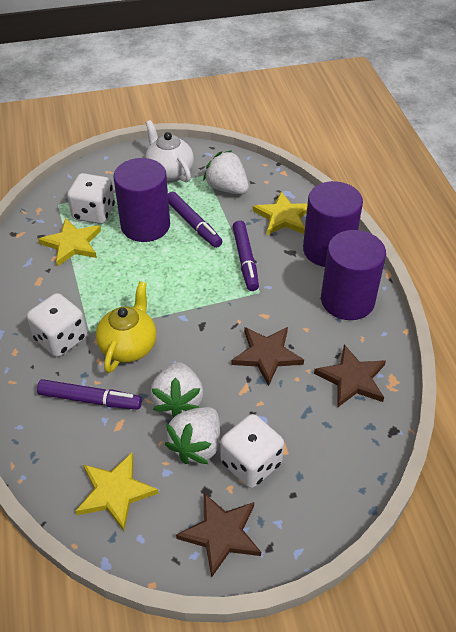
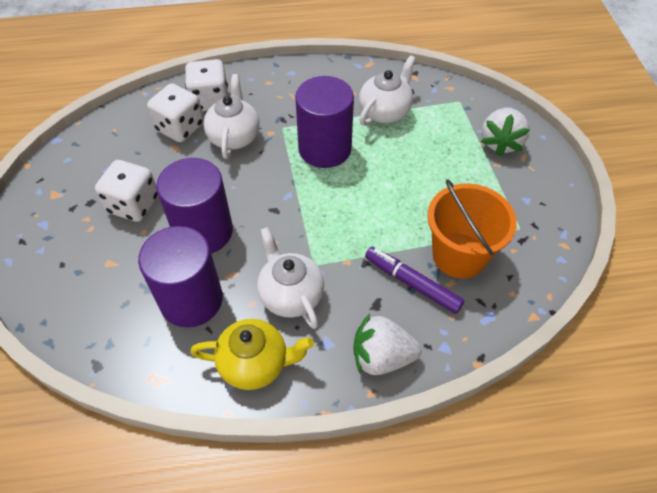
brown star: [176,493,261,578] [231,327,304,386] [314,344,386,407] = 3 -> none = 0
orange bucket: none = 0 -> [427,179,517,279] = 1
purple marker: [37,379,142,410] [168,192,222,248] [232,221,259,291] = 3 -> [365,247,464,314] = 1
white strawberry: [150,362,203,418] [165,407,220,464] [203,150,249,194] = 3 -> [353,313,422,375] [481,108,530,156] = 2
white teapot: [145,120,194,182] = 1 -> [203,74,260,159] [257,227,324,329] [359,55,416,126] = 3
yellow star: [38,218,101,267] [75,452,159,531] [253,191,307,235] = 3 -> none = 0

